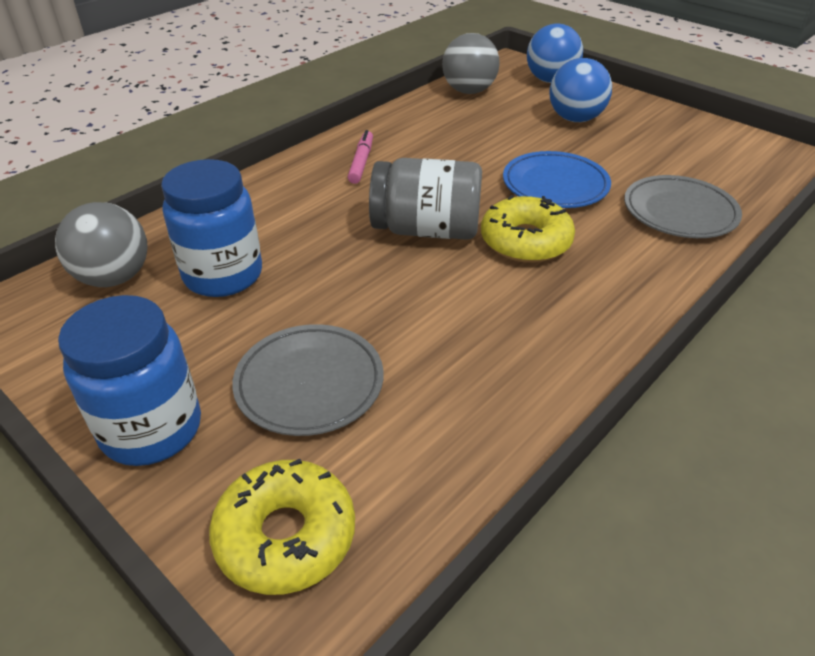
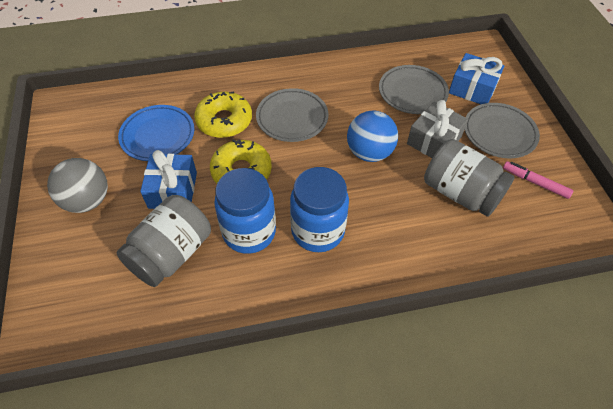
blue ball: [527,23,583,83] [549,58,612,122] = 2 -> [347,110,398,162] = 1
blue gift: none = 0 -> [140,150,197,209] [449,53,504,104] = 2
grey ball: [55,202,148,287] [442,33,500,94] = 2 -> [47,158,108,213] = 1
grey gift: none = 0 -> [407,100,468,158] = 1
grey jar: [369,158,482,240] = 1 -> [116,195,211,287] [424,139,515,217] = 2
grey plate: [232,324,384,436] [624,175,742,238] = 2 -> [256,88,328,142] [379,65,449,114] [465,103,540,158] = 3

